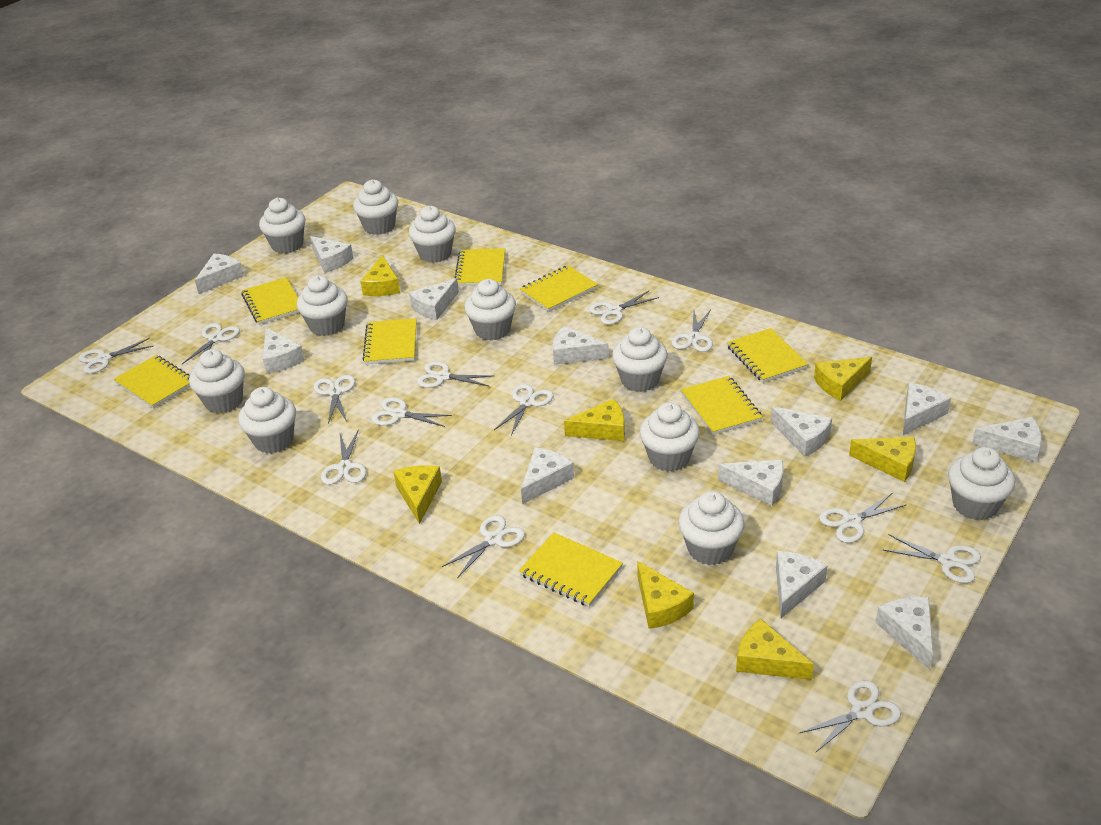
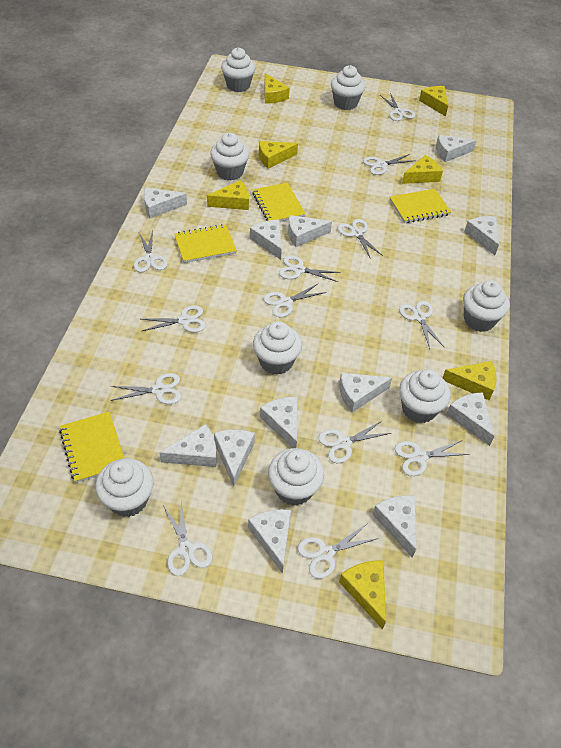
white cupcake: [189,349,245,413] [238,387,296,453] [259,198,305,254] [297,276,348,336] [353,180,398,235] [409,206,456,263] [464,279,516,341] [612,327,668,392] [639,402,700,472] [678,491,744,565] [948,447,1015,520] = 11 -> [95,458,154,517] [210,133,249,181] [221,47,256,92] [253,321,302,375] [268,448,324,506] [331,65,365,110] [399,369,450,423] [463,280,509,332] = 8
yellow notebook: [114,355,190,409] [241,278,300,324] [363,318,416,365] [455,248,505,286] [519,265,598,312] [519,532,623,607] [681,376,762,435] [727,328,808,383] = 8 -> [59,412,124,483] [174,224,237,263] [252,183,305,222] [390,189,451,223] = 4

